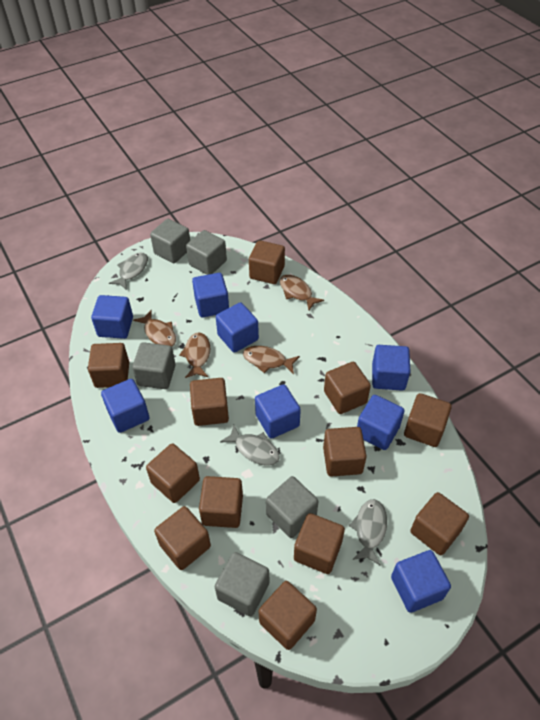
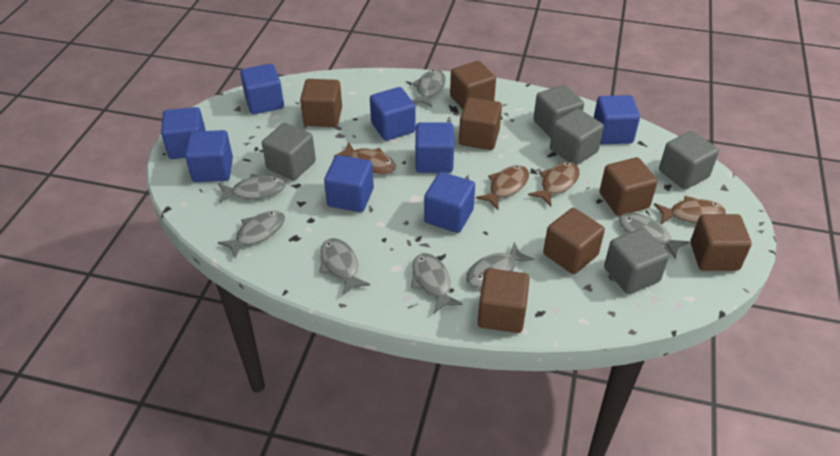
brown cube: [88,343,129,388] [146,443,200,503] [154,506,211,570] [190,378,229,426] [199,476,243,528] [249,240,285,284] [258,581,317,650] [294,513,345,574] [323,427,367,477] [324,362,371,414] [404,393,452,447] [410,492,469,555] = 12 -> [300,79,342,127] [450,61,496,109] [459,98,502,150] [478,268,530,333] [543,208,605,274] [599,157,658,216] [691,214,752,271] = 7
grey fish: [109,252,148,290] [220,425,280,466] [349,499,387,565] = 3 -> [218,211,285,258] [219,174,286,203] [319,238,370,296] [411,253,462,313] [412,69,446,107] [466,242,534,287] [619,213,690,259] = 7

